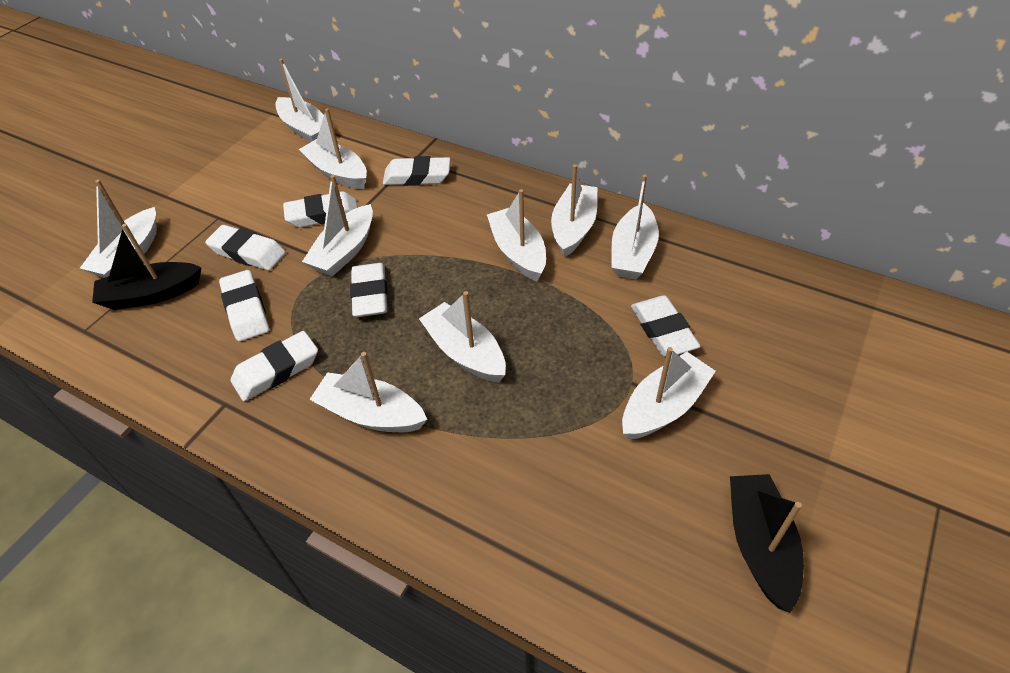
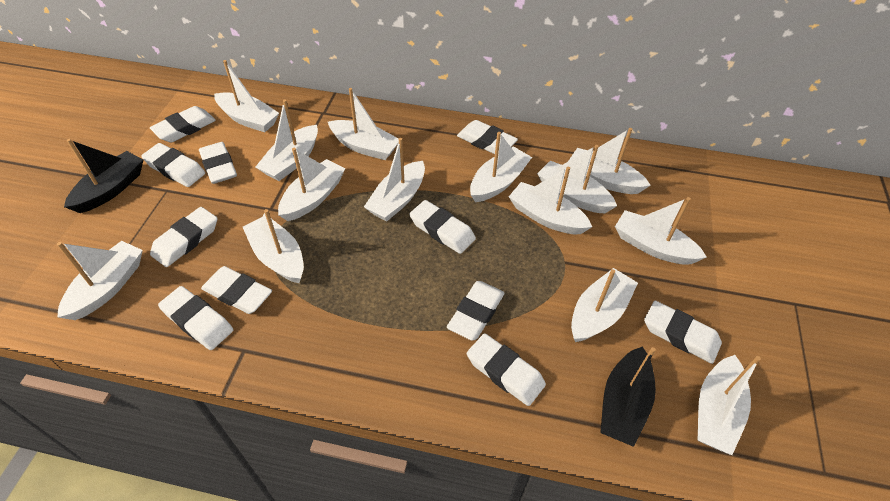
white boat: [80,180,157,278] [275,59,324,142] [299,108,367,189] [302,175,373,277] [309,352,428,432] [419,291,506,382] [487,189,546,281] [551,164,597,257] [611,174,659,279] [622,347,716,440] = 10 -> [57,241,143,320] [214,60,279,132] [243,209,304,283] [256,100,318,181] [278,148,345,221] [328,88,399,160] [364,138,425,221] [470,132,532,202] [509,166,592,234] [537,145,617,213] [569,128,651,194] [571,268,638,342] [615,197,707,265] [698,355,761,455] = 14
white eraser: [205,225,285,270] [219,270,269,341] [231,331,318,401] [283,191,358,228] [350,263,387,317] [383,156,450,186] [631,295,701,357] = 7 -> [141,143,205,187] [150,106,216,142] [150,207,217,267] [158,286,233,350] [199,142,237,184] [201,266,272,314] [409,200,476,254] [447,281,504,341] [457,120,518,154] [467,333,546,406] [644,301,722,364] = 11

